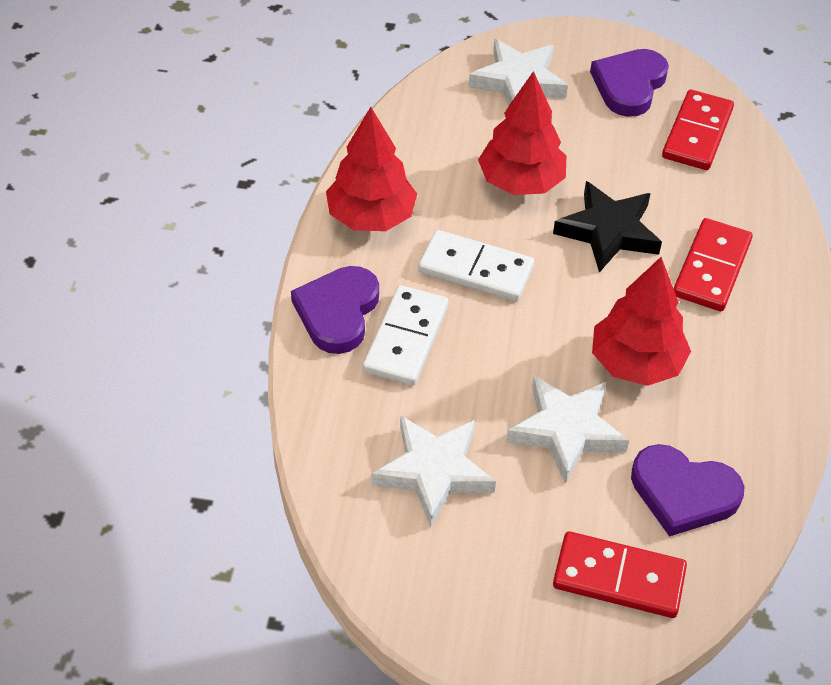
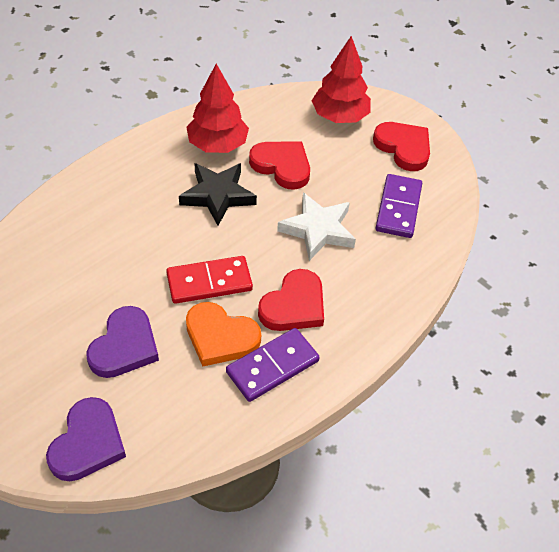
orange heart: none = 0 -> [186,302,261,367] = 1
purple domino: none = 0 -> [226,328,319,402] [375,174,422,238] = 2
purple heart: [291,266,379,354] [590,49,669,117] [631,444,744,537] = 3 -> [46,397,126,481] [86,306,159,378] = 2
red domino: [553,531,687,618] [662,89,734,170] [674,218,753,311] = 3 -> [166,256,253,304] = 1
red heart: none = 0 -> [249,141,310,190] [258,269,324,331] [373,122,430,171] = 3
red tree: [326,107,417,231] [478,71,566,195] [592,257,691,386] = 3 -> [186,64,249,153] [312,36,371,123] = 2
white domino: [363,285,449,386] [418,230,534,301] = 2 -> none = 0
white star: [372,415,496,527] [468,39,568,105] [506,375,629,483] = 3 -> [277,192,356,261] = 1

